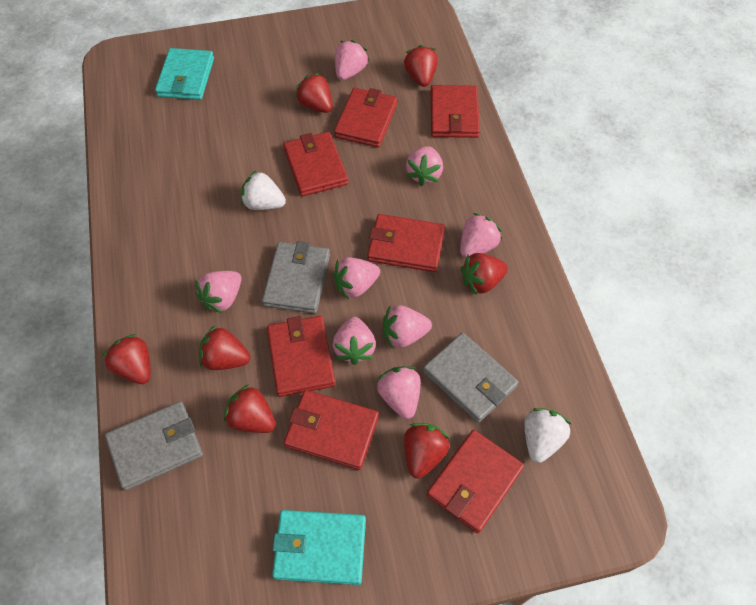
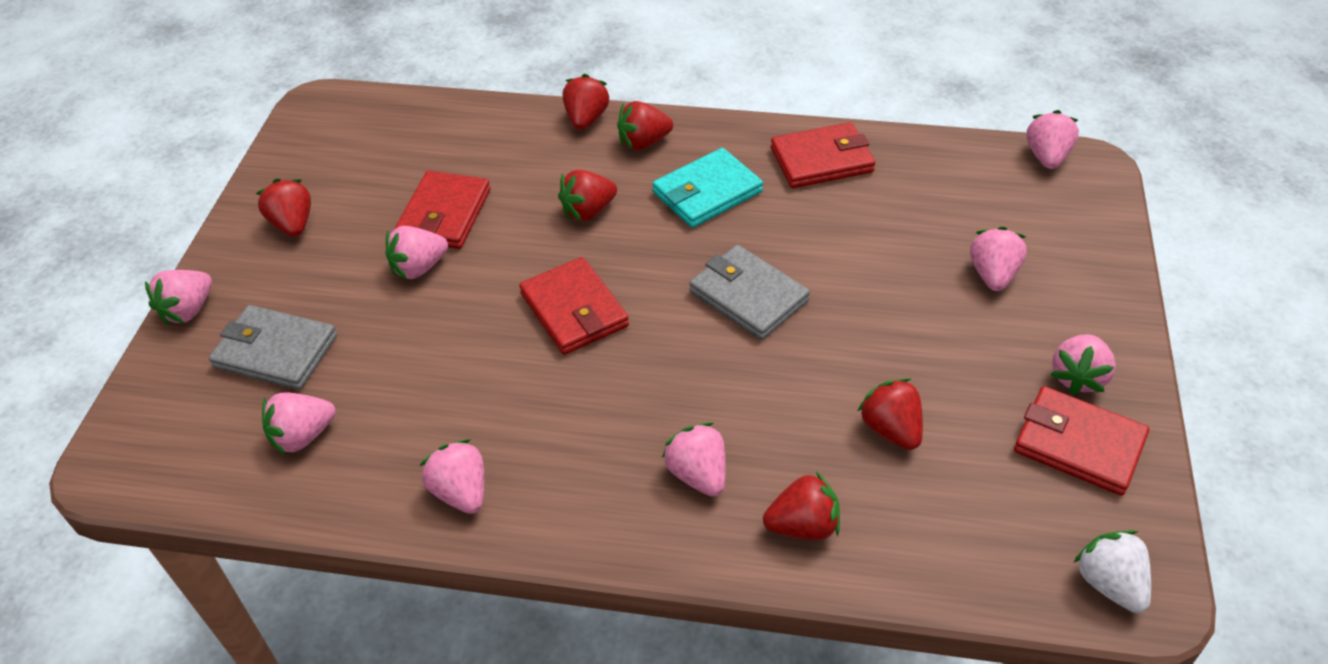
grey wallet: [105,401,203,490] [262,241,330,314] [423,333,518,423] = 3 -> [209,305,337,390] [689,245,810,340] = 2
red strawberry: [102,334,151,384] [199,326,250,370] [224,384,276,433] [295,73,333,113] [404,45,438,87] [404,423,450,479] [461,253,508,295] = 7 -> [256,179,311,237] [558,170,617,221] [563,74,610,130] [617,101,673,150] [763,471,840,540] [857,378,923,450] = 6
red wallet: [267,316,336,397] [283,132,348,196] [284,390,379,470] [334,88,397,148] [367,214,445,272] [427,430,524,533] [430,85,480,138] = 7 -> [394,171,490,249] [519,257,629,355] [771,122,875,188] [1014,386,1149,496] = 4
turquoise wallet: [155,48,214,100] [272,510,366,585] = 2 -> [652,148,763,228] = 1
white strawberry: [241,170,286,210] [524,408,571,463] = 2 -> [1073,530,1151,613] = 1

